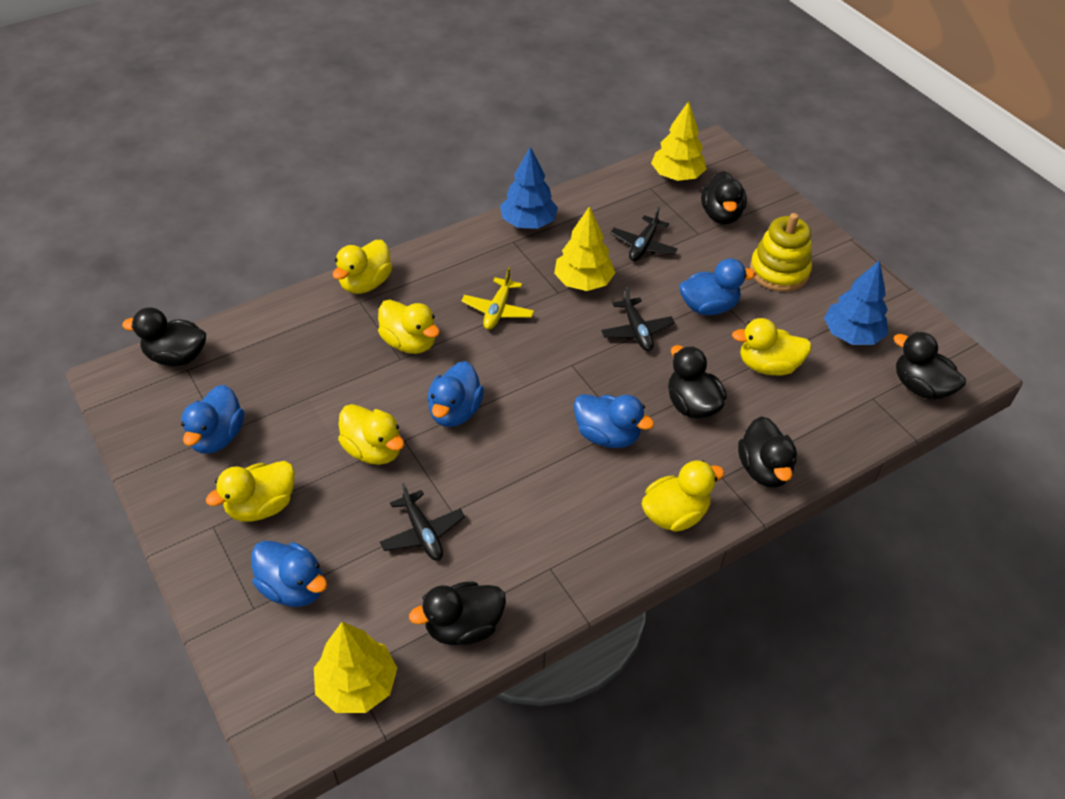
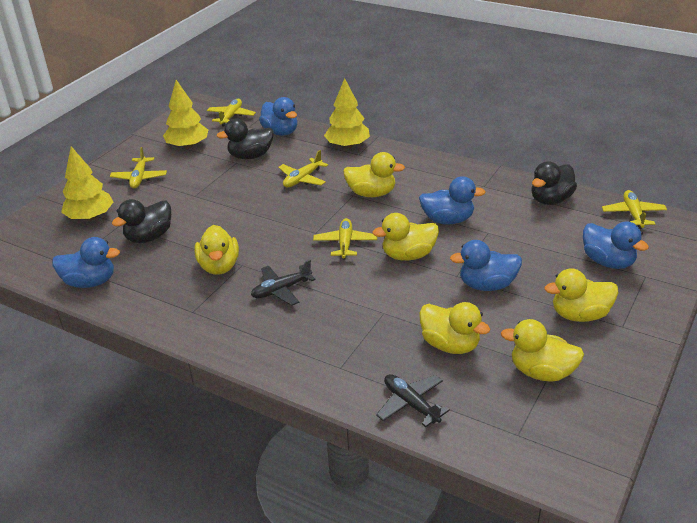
black duck: [122,308,206,366] [409,581,506,645] [668,345,727,419] [701,171,747,225] [738,416,797,488] [893,332,966,400] = 6 -> [112,199,171,243] [217,119,274,159] [531,161,577,205] = 3
black plane: [380,483,465,561] [601,287,675,351] [610,207,678,261] = 3 -> [251,260,316,306] [376,374,450,427] = 2
blue tree: [500,147,558,229] [824,260,888,345] = 2 -> none = 0
yellow plane: [461,267,534,330] = 1 -> [110,147,167,188] [207,99,256,126] [278,150,328,187] [313,218,377,259] [602,190,667,229] = 5
yellow stacking toy: [750,213,812,292] = 1 -> none = 0

